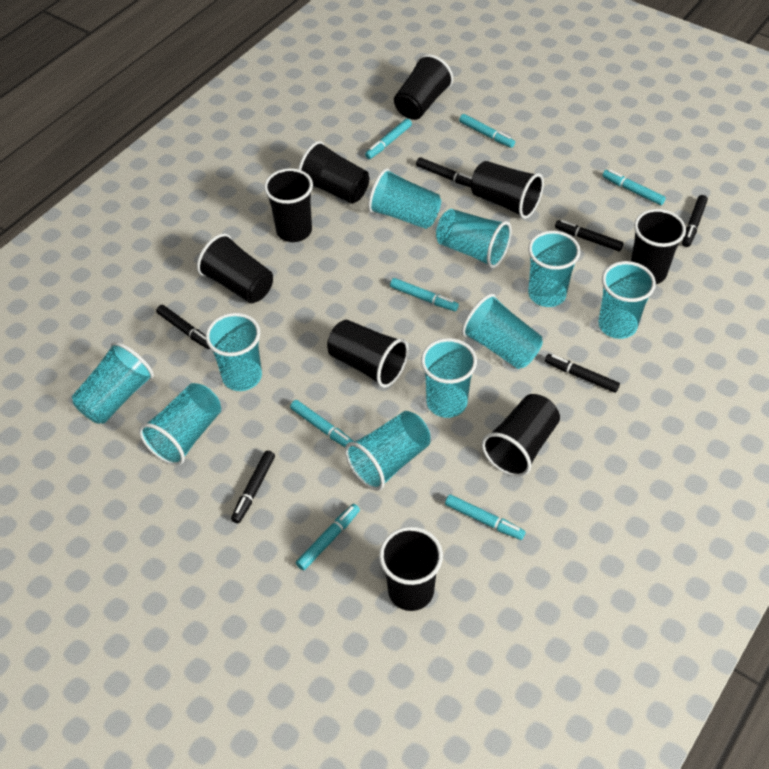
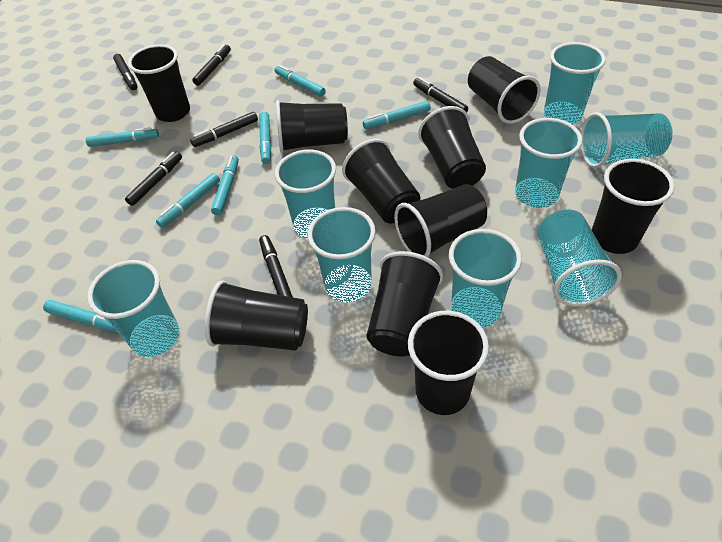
black cup: [197,233,273,303] [264,168,313,242] [298,141,369,204] [327,319,409,388] [379,527,443,611] [394,54,453,120] [471,161,544,219] [482,394,560,477] [631,209,686,284] = 9 -> [128,44,190,122] [205,280,308,351] [276,100,348,153] [342,139,420,224] [366,251,443,357] [394,184,487,257] [408,311,489,415] [418,106,486,189] [468,56,541,124] [592,159,675,254] = 10
turquoise cup: [72,342,154,424] [139,383,221,466] [206,313,262,391] [345,411,431,491] [368,168,441,229] [421,338,477,418] [436,209,512,268] [462,294,543,369] [528,231,580,307] [598,261,656,339] = 10 -> [87,260,179,357] [275,149,336,239] [308,207,376,303] [449,229,522,328] [515,118,583,208] [538,210,622,306] [544,42,606,124] [581,112,673,168] = 8

